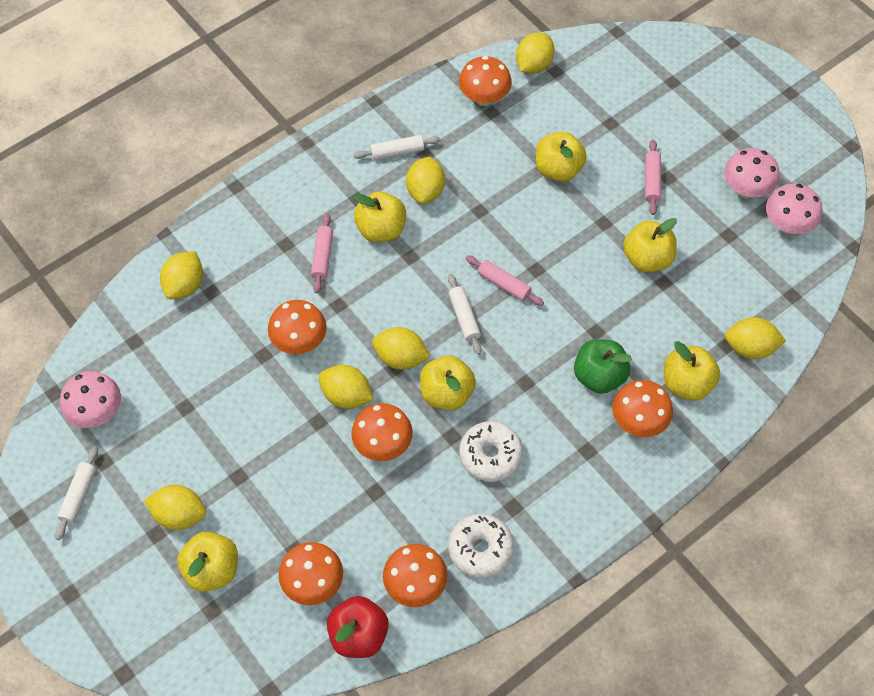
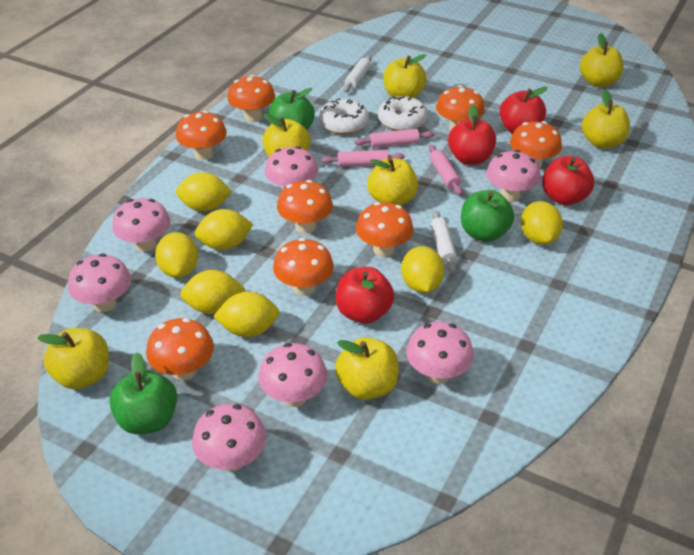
green apple: [574,339,632,394] = 1 -> [109,353,177,434] [269,88,315,130] [461,190,514,242] = 3
orange mushroom: [268,300,327,354] [279,542,343,605] [351,403,413,461] [383,544,448,607] [459,56,512,106] [612,380,673,437] = 6 -> [146,318,214,381] [176,111,227,160] [227,75,275,122] [273,238,334,296] [277,180,333,234] [356,202,414,257] [436,85,485,130] [510,121,562,169] = 8
pink mushroom: [60,371,121,428] [724,148,780,198] [766,183,822,234] = 3 -> [68,253,131,312] [112,198,170,252] [192,404,266,472] [258,343,327,407] [265,146,318,189] [406,322,474,384] [486,150,541,202] = 7
red apple: [327,596,389,658] = 1 -> [336,267,394,324] [448,105,496,165] [500,87,548,134] [542,156,594,205] = 4
white rolling pin: [55,447,98,540] [354,135,440,160] [448,274,482,355] = 3 -> [343,55,372,93] [431,210,457,273] = 2
yellow apple: [177,531,238,592] [354,191,406,242] [420,355,476,410] [536,132,587,182] [623,218,677,272] [664,341,720,401] = 6 -> [37,328,109,389] [262,114,311,157] [335,337,399,400] [367,158,418,206] [383,54,427,98] [580,33,624,87] [582,90,630,149] = 7

